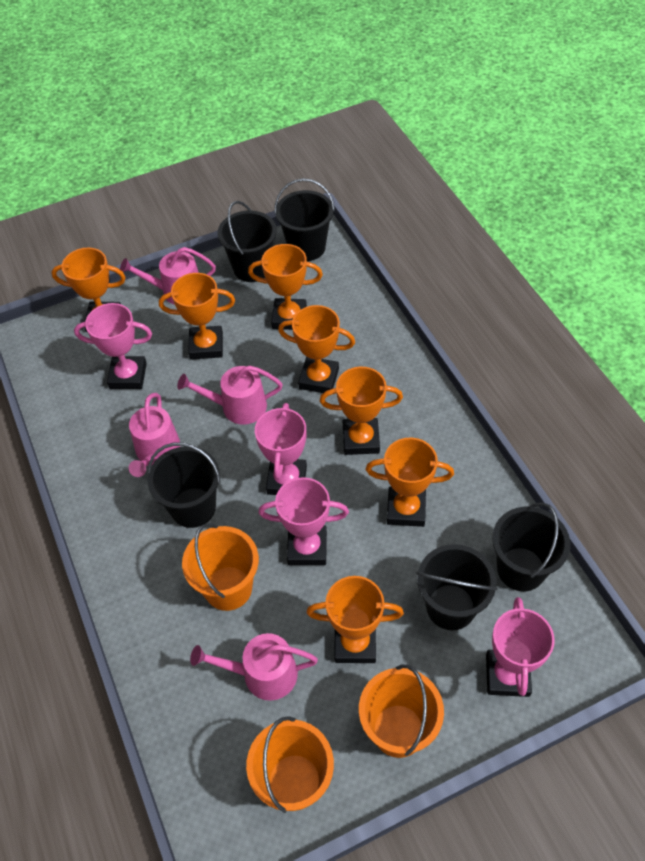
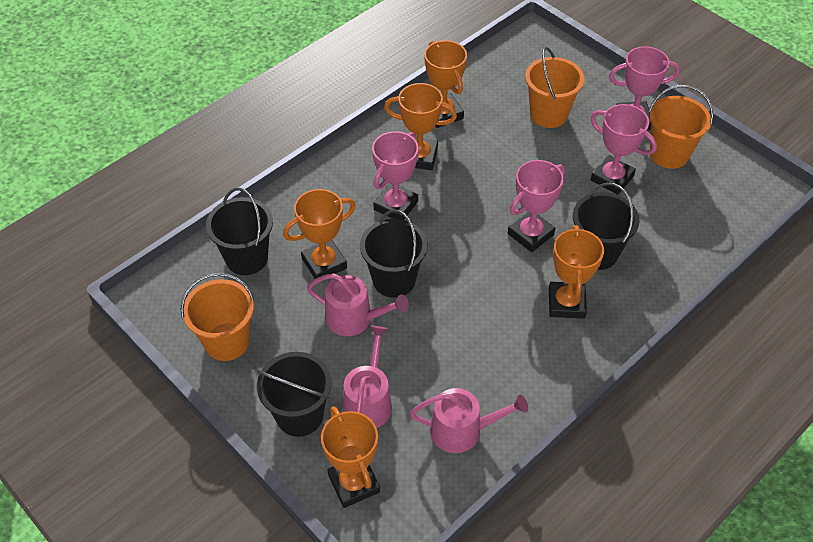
black bucket: [148,442,221,528] [217,201,277,282] [274,178,335,261] [416,544,498,630] [492,502,570,591] = 5 -> [206,188,273,275] [257,352,332,437] [360,209,427,298] [573,183,640,270] = 4
orange trophy: [51,247,126,332] [159,273,235,359] [248,244,323,330] [278,305,355,393] [306,576,404,663] [320,367,403,455] [366,437,454,527] = 7 -> [283,189,356,279] [321,406,380,508] [384,83,457,170] [424,40,467,128] [549,225,604,319] = 5
pink watering can: [120,247,216,305] [129,393,180,477] [177,366,282,425] [190,633,318,701] = 4 -> [307,274,409,336] [343,326,392,428] [410,388,528,453] = 3

